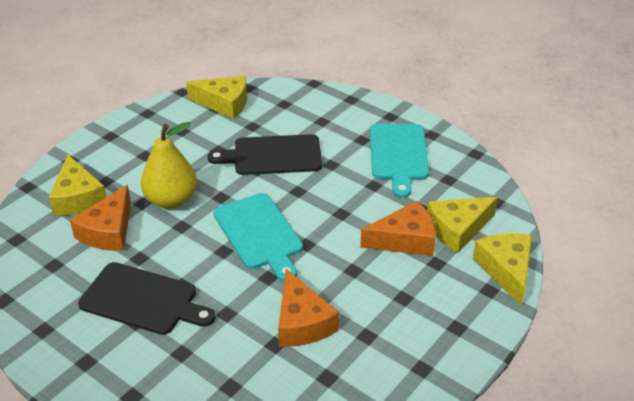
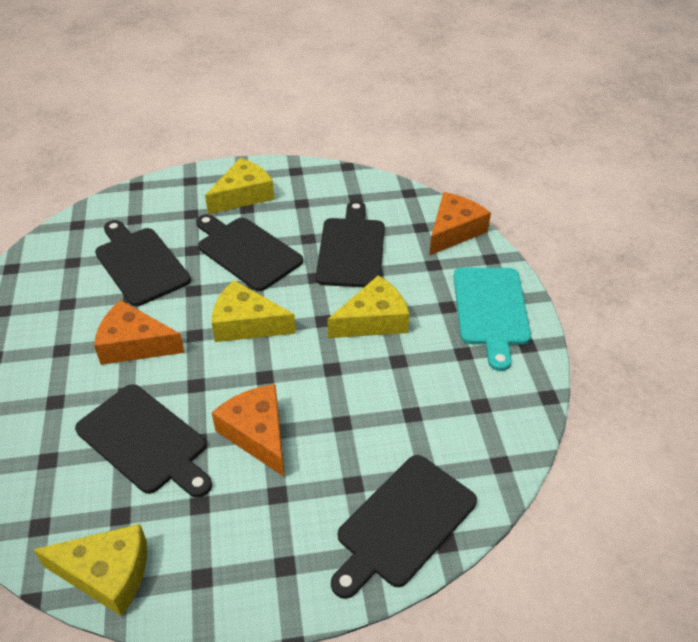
black cutting board: [78,262,216,335] [208,134,322,175] = 2 -> [75,384,212,498] [95,220,191,306] [196,214,303,291] [316,201,385,287] [331,455,477,599] = 5
turquoise cutting board: [213,193,303,282] [370,124,429,198] = 2 -> [454,268,531,371] = 1
yellow pear: [141,122,197,209] = 1 -> none = 0

